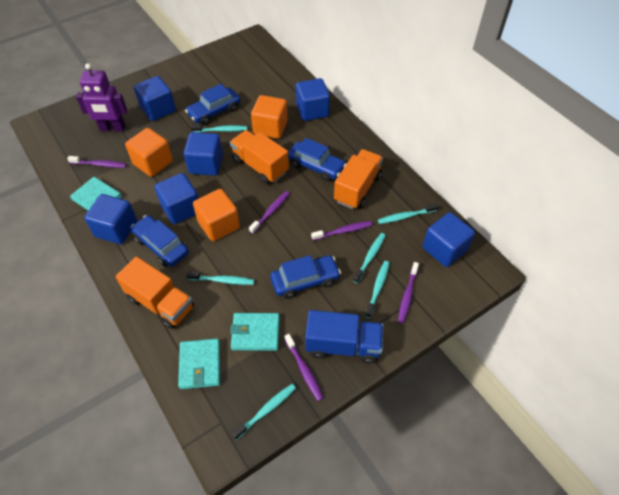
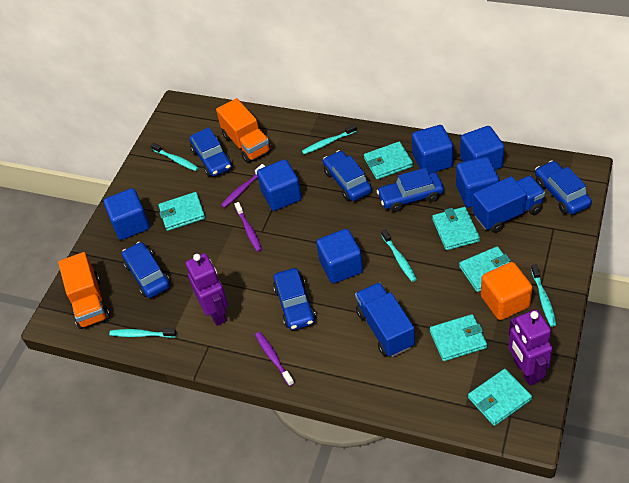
blue car: [131,215,189,267] [185,84,240,125] [270,255,341,299] [288,138,346,181] = 4 -> [122,242,170,298] [189,128,232,177] [273,268,316,330] [323,150,372,201] [377,168,444,212] [535,161,592,215] = 6
blue truck: [305,310,383,364] = 1 -> [355,282,415,357] [473,176,545,233] = 2
orange cube: [125,128,173,177] [193,189,240,241] [251,95,288,139] = 3 -> [481,262,533,320] = 1
orange truck: [115,256,194,329] [230,130,289,184] [334,149,383,209] = 3 -> [58,252,110,329] [216,98,272,163] = 2
purple robot: [76,63,127,132] = 1 -> [186,253,228,326] [509,310,552,386] = 2
purple toothbrush: [67,156,126,168] [249,191,290,234] [285,334,323,401] [311,221,372,241] [398,262,419,323] = 5 -> [221,164,265,208] [235,202,262,252] [255,332,294,386] = 3
turquoise toothbrush: [186,271,254,285] [191,125,247,133] [232,384,296,440] [353,233,386,283] [365,261,389,318] [378,203,438,224] = 6 -> [109,329,177,338] [150,143,199,171] [302,124,357,154] [381,229,417,282] [531,264,556,327] = 5
turquoise wallet: [70,177,122,210] [178,339,220,389] [230,313,280,351] = 3 -> [158,192,205,231] [364,142,413,180] [430,314,487,361] [432,207,480,250] [459,246,511,292] [468,369,532,426] = 6

